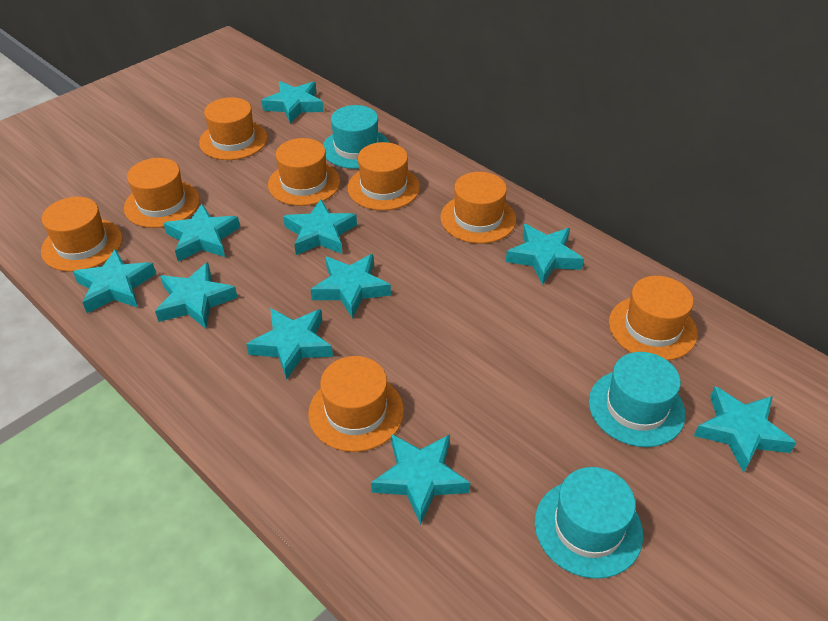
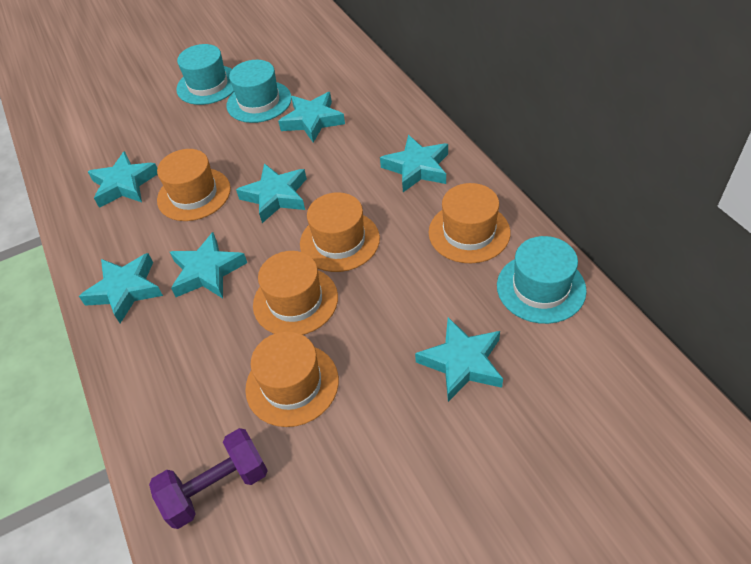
orange hat: [41,197,123,272] [124,158,200,228] [199,97,268,160] [268,138,340,206] [308,356,404,452] [347,142,420,211] [440,172,516,244] [609,276,698,361] = 8 -> [157,149,231,221] [245,331,339,427] [253,251,338,335] [300,192,380,272] [429,183,511,263] = 5
purple dumbbell: none = 0 -> [149,428,268,529] = 1
turquoise star: [73,249,156,313] [155,262,238,329] [163,204,240,261] [246,308,333,380] [261,81,324,123] [283,199,357,255] [310,254,391,319] [371,434,470,525] [506,224,584,285] [694,386,797,473] = 10 -> [79,253,163,323] [88,151,157,208] [170,232,247,298] [236,163,307,223] [278,92,345,143] [380,135,448,192] [415,317,503,402] = 7

